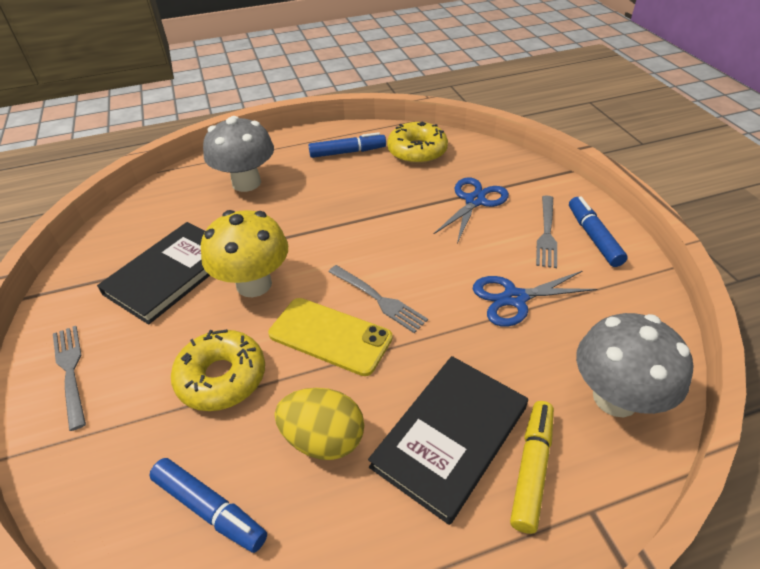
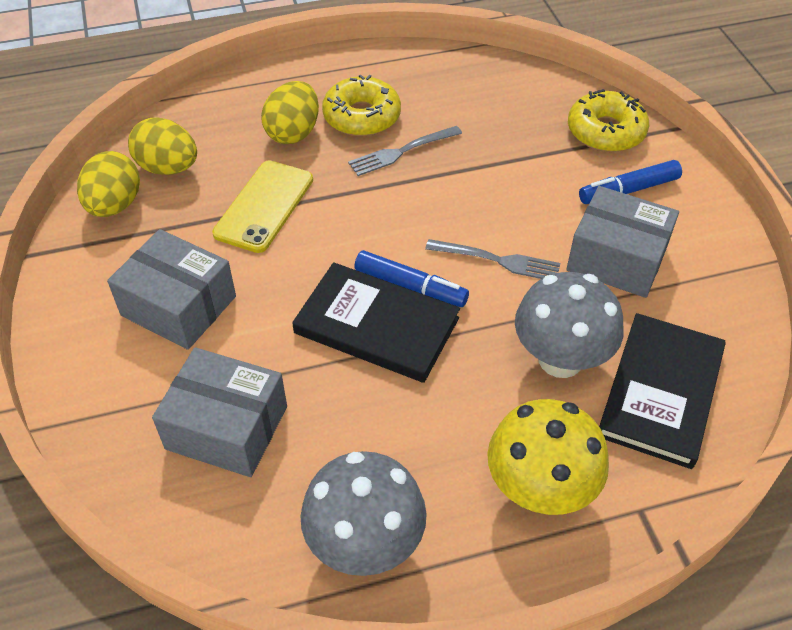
blue marker: [149,458,267,553] [308,132,386,158] [569,197,628,267] = 3 -> [354,250,469,307] [579,160,682,204] = 2
blue scissors: [433,178,509,243] [473,271,598,327] = 2 -> none = 0
grey box: none = 0 -> [107,229,236,350] [152,347,287,477] [566,186,679,298] = 3
grey fork: [53,326,86,431] [328,265,428,333] [536,195,557,268] = 3 -> [348,126,462,176] [425,239,560,279] = 2
yellow egg: [275,388,364,460] = 1 -> [77,151,140,217] [128,118,197,175] [261,81,319,144] = 3
yellow marker: [510,401,554,534] = 1 -> none = 0

